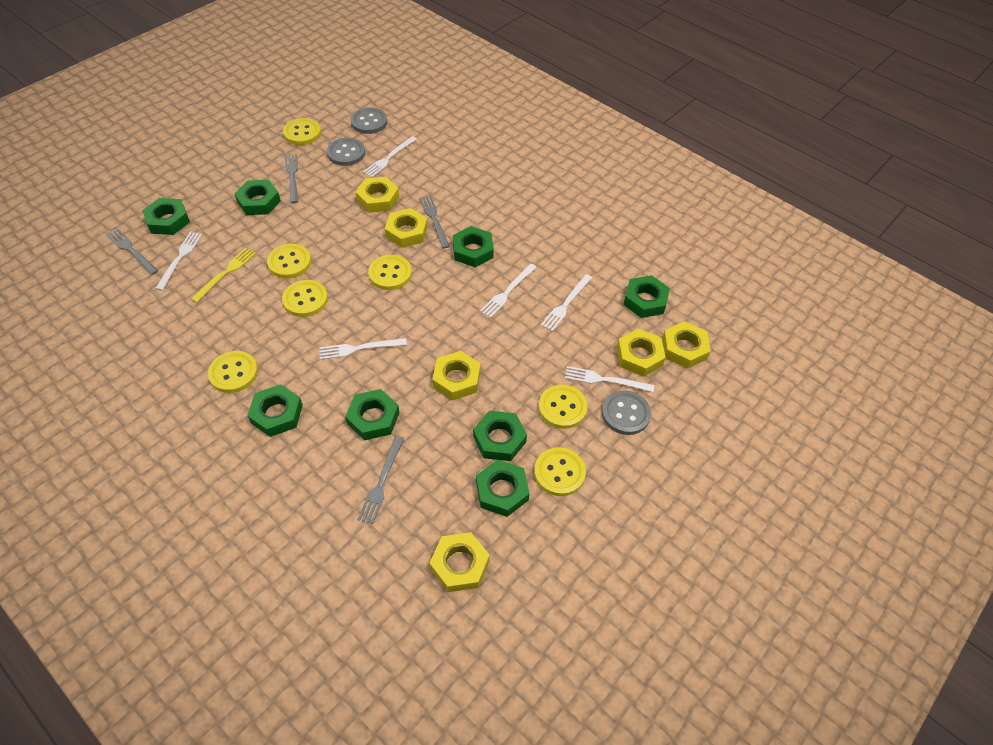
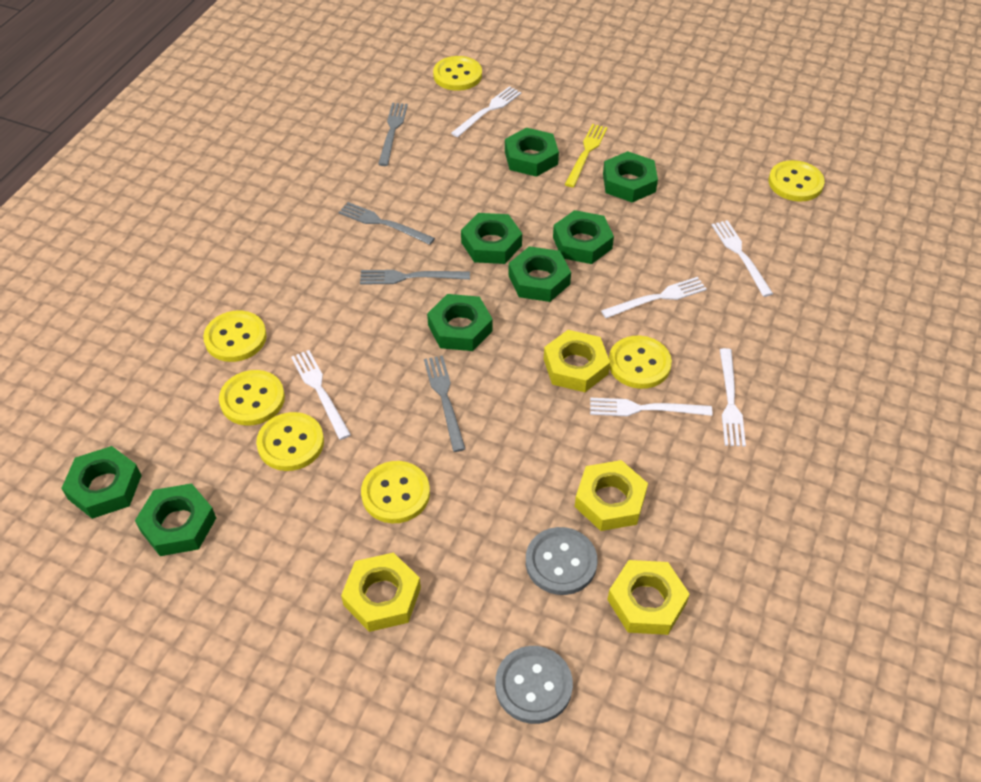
grey button: [327,138,365,166] [351,107,387,134] [602,390,651,435] = 3 -> [495,646,573,724] [526,527,598,595] = 2
yellow nut: [356,177,399,213] [385,208,428,248] [430,532,490,592] [432,351,480,400] [617,329,666,377] [662,321,711,369] = 6 -> [341,553,421,632] [544,330,610,392] [575,460,648,531] [607,560,690,635] = 4

